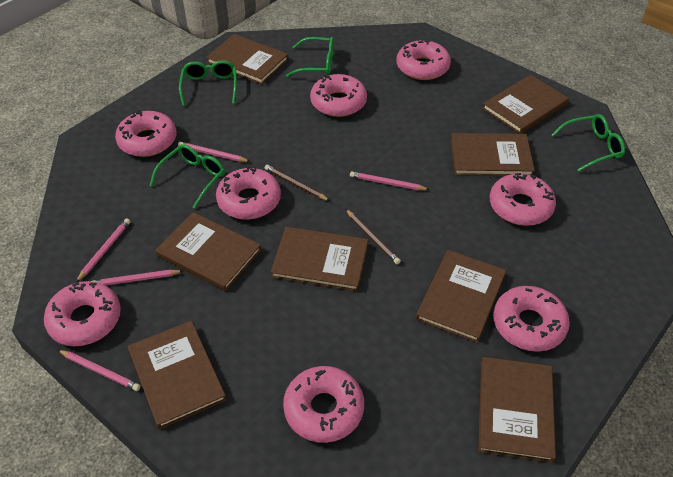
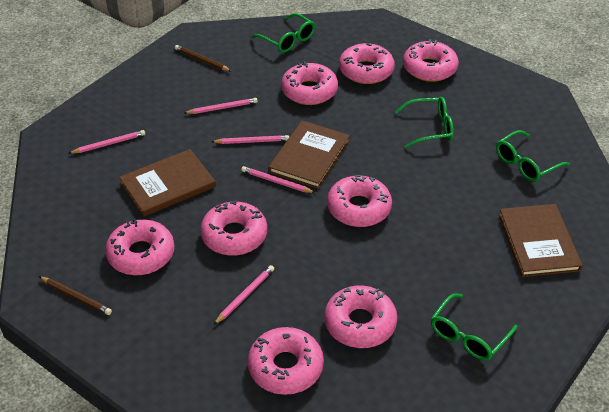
brown book: [128,321,227,430] [155,212,261,291] [206,34,289,84] [271,227,368,292] [416,250,506,343] [451,133,535,176] [478,357,556,463] [482,75,569,134] = 8 -> [119,149,216,217] [268,120,350,189] [499,204,583,277] = 3

